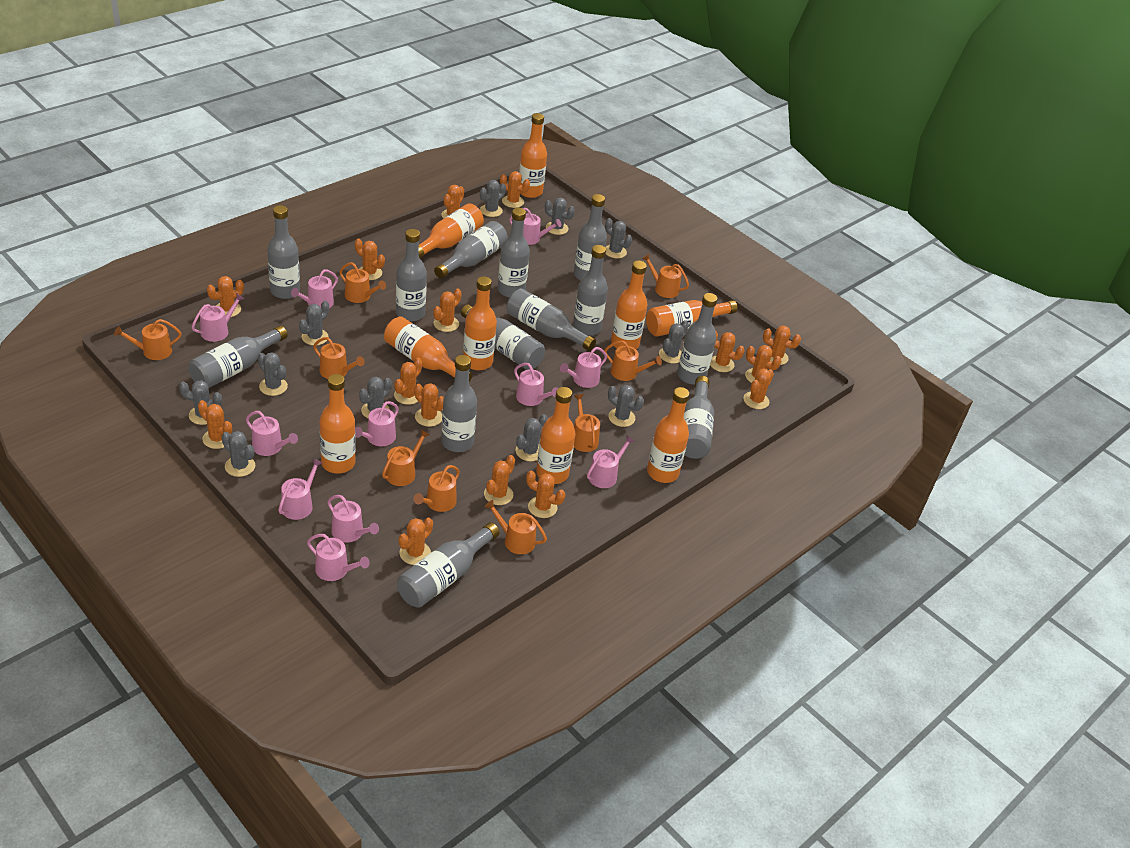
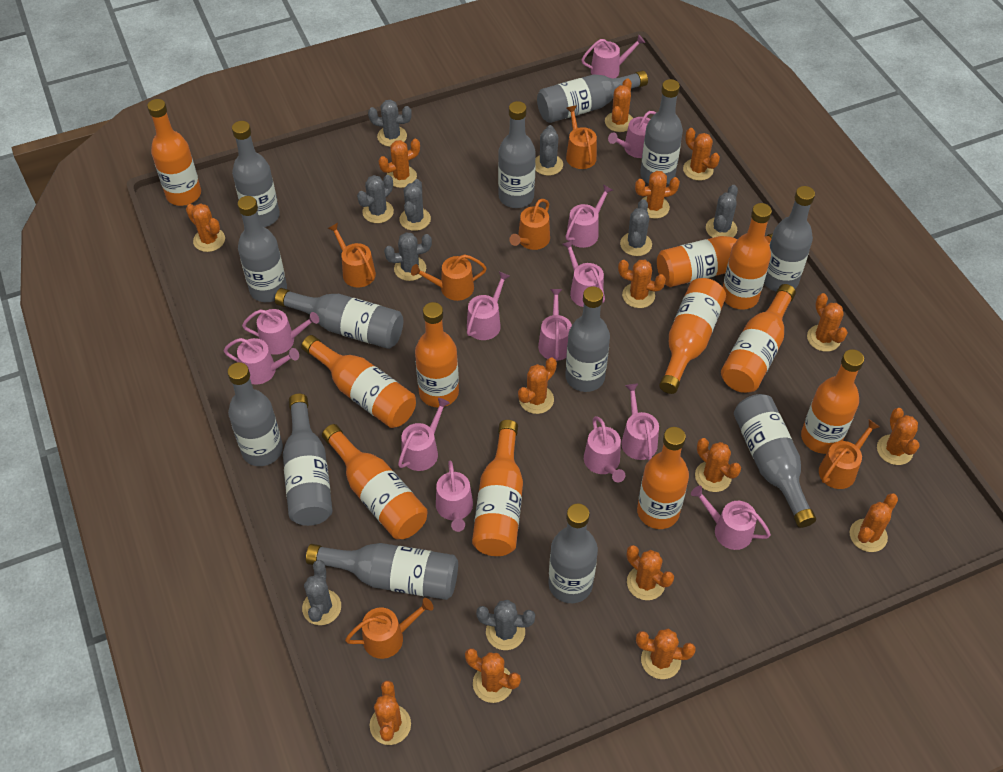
grey cactus: [179,380,222,425] [221,431,255,477] [258,352,288,396] [299,301,329,345] [359,377,392,418] [480,180,506,217] [516,414,548,461] [545,198,575,235] [605,218,632,258] [608,385,644,427] [659,320,689,364] = 11 -> [302,560,341,625] [357,175,394,223] [368,100,412,147] [384,232,432,281] [399,179,431,231] [476,600,535,650] [535,125,563,176] [620,199,652,256] [706,185,738,238] = 9
orange bottle: [320,374,356,473] [384,317,472,382] [419,204,484,258] [463,276,497,370] [519,113,547,198] [536,387,575,484] [611,260,647,349] [646,300,737,337] [647,387,690,483] = 9 -> [147,99,201,206] [301,335,416,428] [322,424,428,539] [415,302,459,408] [472,420,523,556] [637,427,689,529] [657,233,773,287] [659,278,726,394] [721,284,796,393] [723,203,772,310] [801,349,864,454] = 11
orange watering can: [114,319,182,360] [313,337,365,379] [339,262,386,303] [382,430,430,486] [414,465,460,512] [485,500,547,554] [574,394,600,452] [604,341,662,381] [642,254,689,298] = 9 -> [328,223,376,287] [345,598,434,659] [411,254,487,301] [509,199,550,250] [566,105,597,169] [819,420,880,489] = 6
pink watering can: [192,293,244,342] [246,411,298,456] [278,459,323,520] [291,269,338,308] [307,534,369,581] [327,495,379,543] [355,401,399,446] [509,208,562,245] [514,363,558,406] [560,347,607,388] [587,436,634,488] = 11 -> [224,338,299,385] [242,309,319,355] [398,398,450,471] [436,460,473,532] [467,272,510,340] [538,289,572,361] [562,240,605,307] [565,185,613,248] [581,35,645,78] [584,416,625,482] [608,111,656,158] [621,384,659,460] [691,486,771,550] = 13

